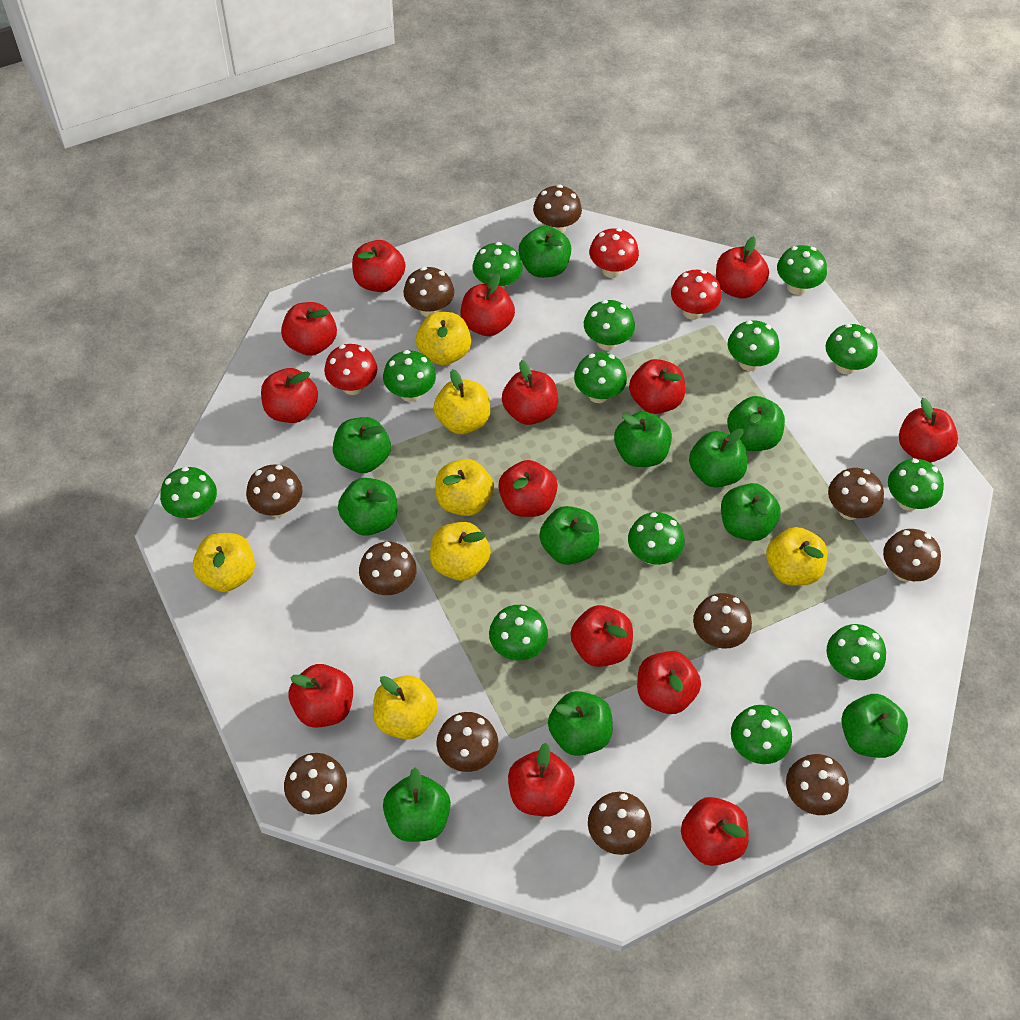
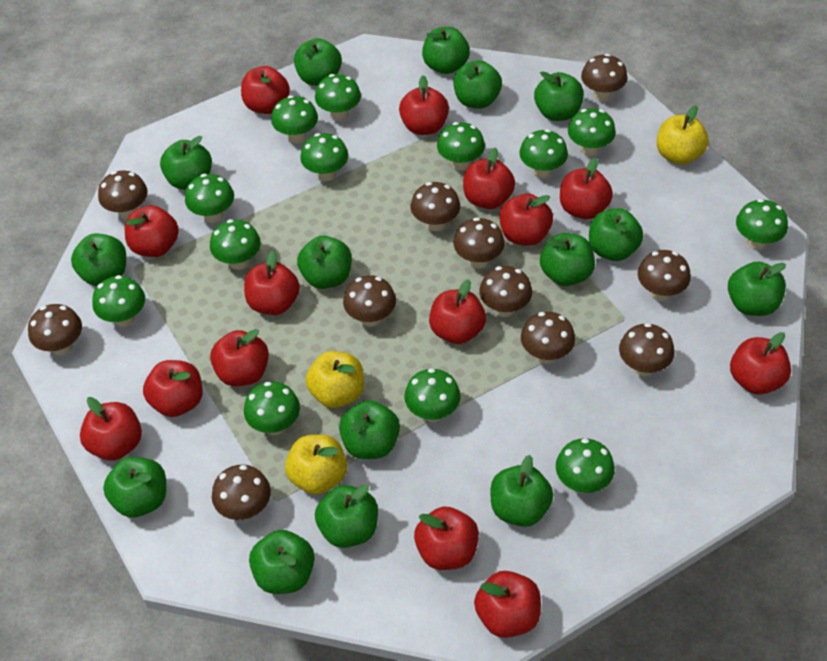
green apple: [333,417,391,473] [338,478,397,536] [383,768,451,842] [519,226,571,278] [539,506,599,565] [548,691,613,756] [614,411,672,467] [689,428,747,488] [721,483,781,541] [727,396,785,451] [841,694,908,758] = 11 -> [71,233,126,286] [103,457,166,518] [160,136,212,190] [249,530,315,594] [294,38,342,86] [297,236,352,289] [315,485,378,548] [339,400,400,459] [422,27,470,74] [453,60,502,109] [491,455,554,527] [534,71,584,121] [540,233,595,286] [589,208,643,261] [728,261,786,316] = 15
red mushroom: [324,344,377,395] [589,228,639,278] [671,270,721,320] = 3 -> none = 0
yellow apple: [193,533,255,592] [373,675,438,740] [416,312,471,365] [430,522,491,581] [434,369,490,434] [435,459,494,516] [766,527,827,586] = 7 -> [285,434,347,495] [306,351,364,408] [657,105,709,165] = 3

